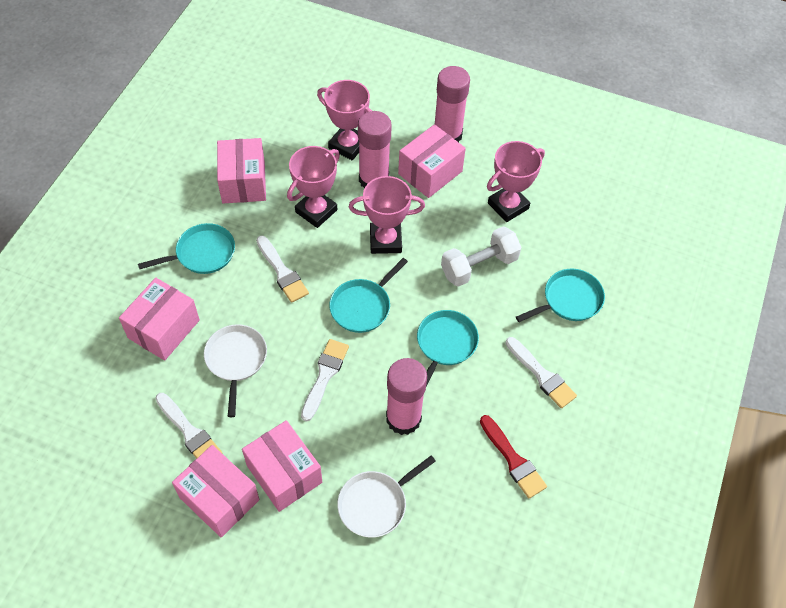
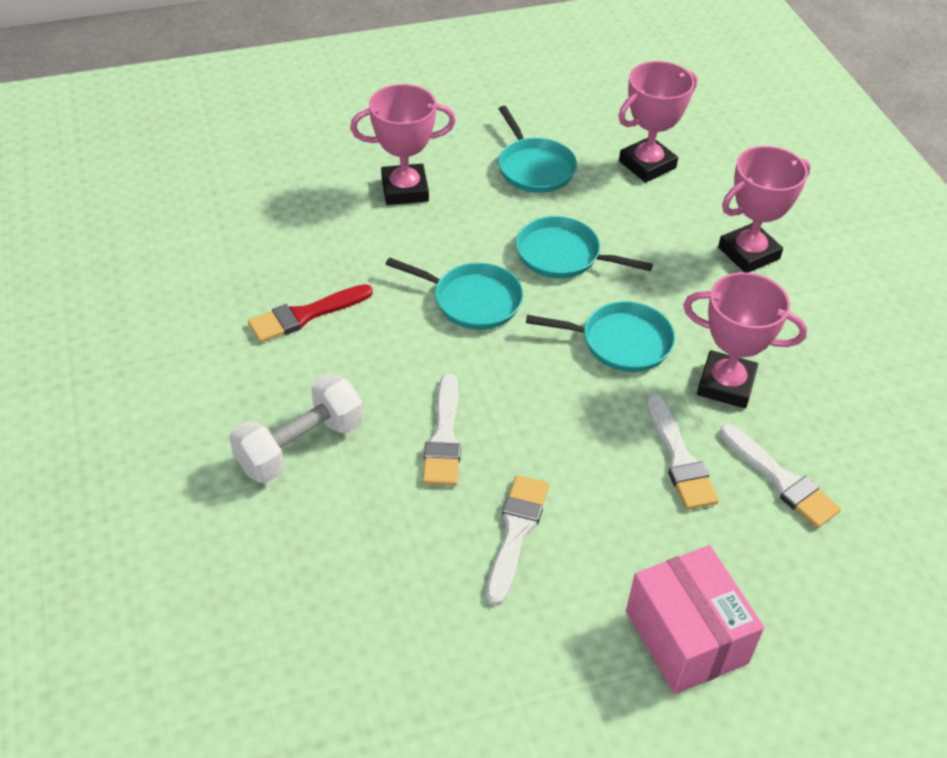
pink box: [119,278,200,361] [172,445,260,538] [217,138,266,203] [242,420,322,512] [398,124,466,198] = 5 -> [626,545,764,694] = 1
pink glue stick: [358,111,392,189] [386,358,427,435] [435,66,470,142] = 3 -> none = 0
white pan: [204,324,267,417] [337,455,436,538] = 2 -> none = 0

